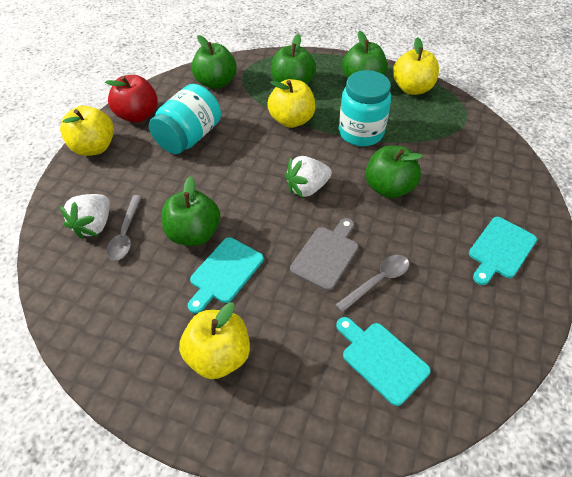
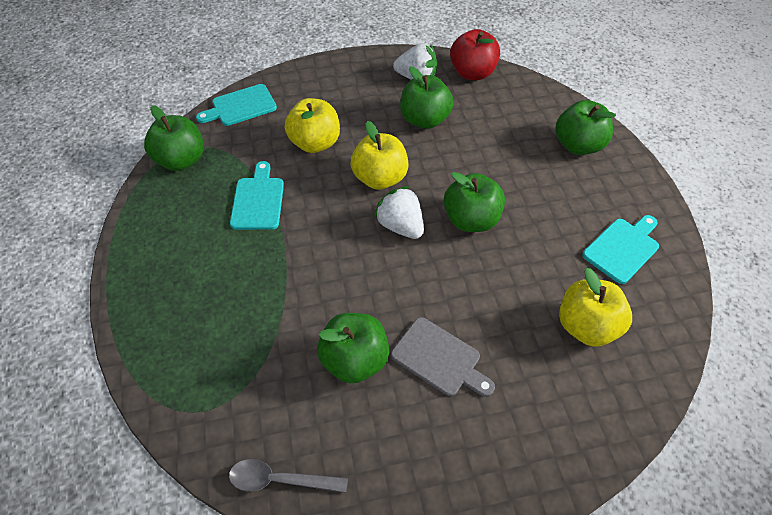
grey spoon: [106,195,142,261] [335,255,409,313] = 2 -> [229,459,348,493] = 1
turquoise jar: [149,84,221,154] [339,70,391,146] = 2 -> none = 0
yellow apple: [60,106,114,156] [179,303,250,379] [267,79,316,128] [393,37,439,95] = 4 -> [285,98,340,153] [351,121,409,190] [559,268,632,347] = 3

